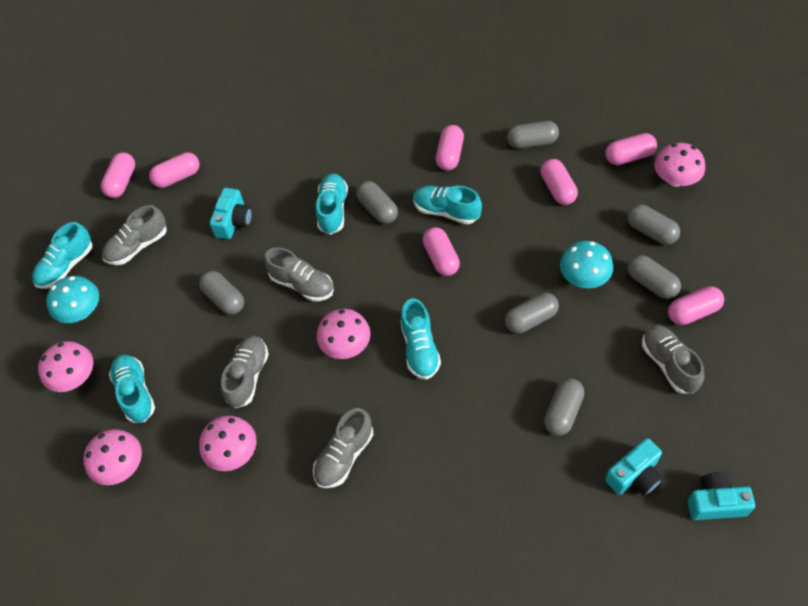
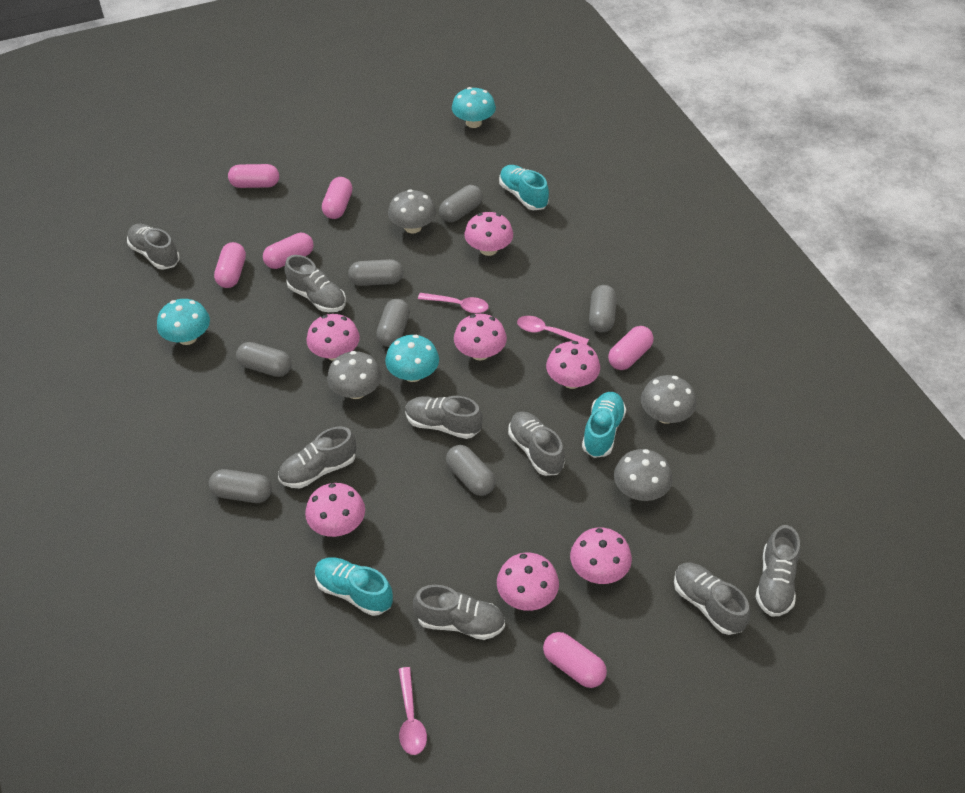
grey mushroom: none = 0 -> [327,351,382,399] [388,189,436,233] [614,449,672,501] [641,375,696,424] = 4
grey shoe: [102,205,167,265] [221,336,269,408] [264,247,334,301] [313,408,373,488] [642,325,704,393] = 5 -> [127,224,180,270] [278,427,356,488] [285,255,346,312] [405,396,483,439] [413,585,505,640] [508,412,565,476] [674,563,750,635] [756,525,800,617] = 8
pink capsule: [101,152,135,198] [149,152,199,188] [423,227,460,276] [436,125,464,171] [541,159,578,205] [605,133,657,165] [668,286,724,325] = 7 -> [214,242,246,288] [228,164,279,188] [263,233,314,269] [322,177,353,219] [543,632,607,688] [608,326,654,370] = 6
pink mushroom: [38,341,93,392] [83,429,142,485] [199,416,257,471] [317,309,371,359] [654,143,705,187] = 5 -> [305,483,365,537] [306,314,360,361] [454,314,507,360] [464,212,513,256] [497,553,559,611] [546,341,600,389] [570,528,632,584] = 7
pink spoon: none = 0 -> [398,667,427,755] [418,293,489,313] [517,316,589,345] = 3
turquoise camera: [209,188,252,239] [605,438,663,496] [688,472,755,520] = 3 -> none = 0
turquoise mushroom: [46,276,99,323] [560,241,613,288] = 2 -> [157,299,210,345] [385,335,439,382] [452,87,496,128] = 3
turquoise shoe: [32,222,93,289] [109,355,155,423] [316,174,348,235] [400,299,441,380] [413,186,482,224] = 5 -> [315,557,393,616] [499,165,549,210] [582,392,626,458] = 3

